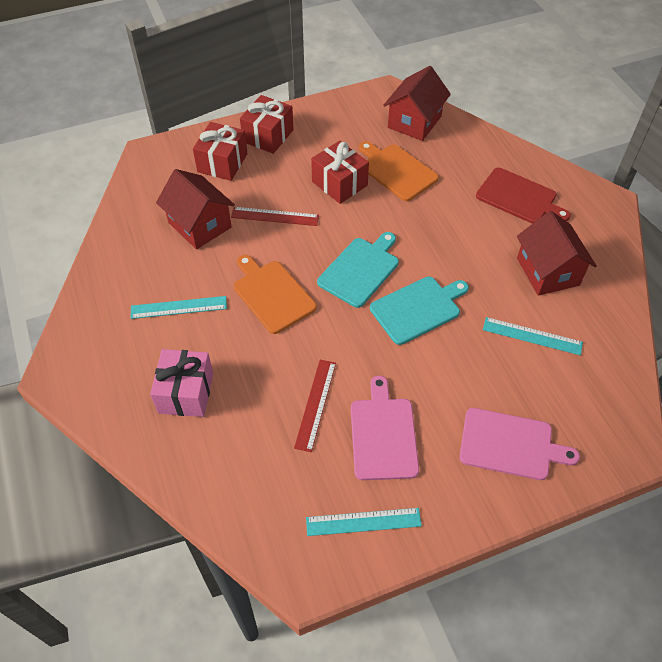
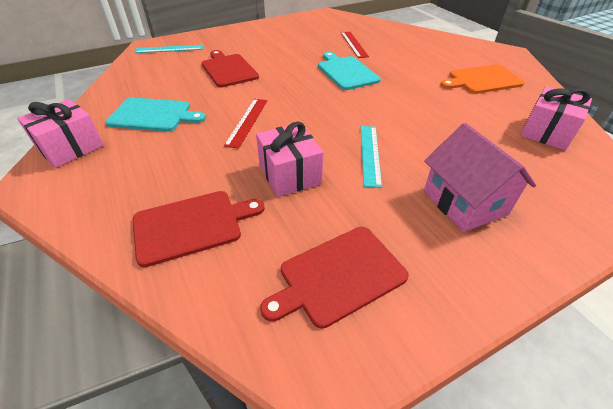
orange cutting board: [233,255,317,334] [359,141,439,201] = 2 -> [440,65,524,94] = 1
pink cutting board: [351,376,419,480] [460,408,580,480] = 2 -> none = 0
pink gift: [150,349,213,417] = 1 -> [17,99,104,168] [256,121,323,197] [520,86,592,150] = 3
pink house: none = 0 -> [424,123,536,232] = 1
red cutting board: [476,168,571,224] = 1 -> [133,191,265,267] [202,50,259,87] [260,227,409,329] = 3
red gift: [193,122,248,181] [240,95,294,154] [311,141,369,204] = 3 -> none = 0
red house: [156,169,235,249] [383,66,451,141] [517,211,597,296] = 3 -> none = 0
turquoise ruler: [131,296,227,319] [306,508,422,536] [483,317,583,355] = 3 -> [135,45,203,53] [361,126,382,188] = 2

